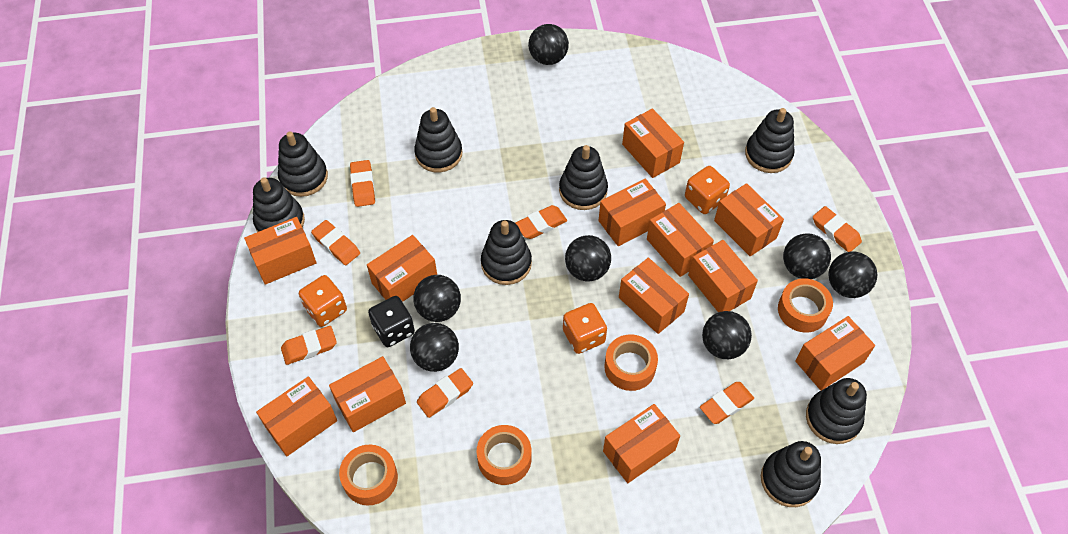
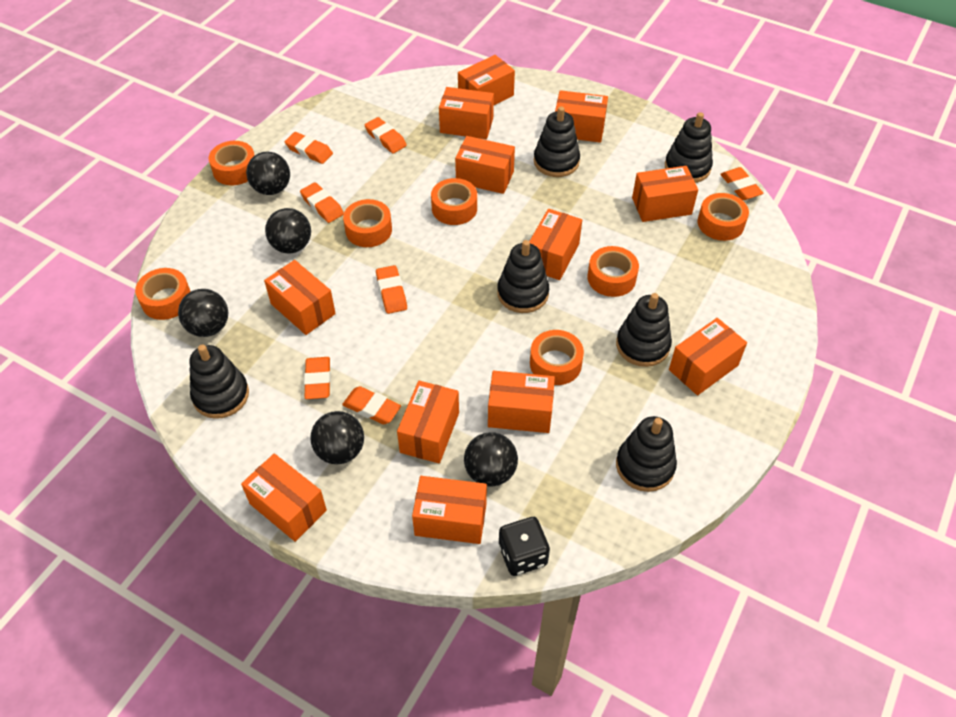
black ball: [410,323,459,372] [413,275,461,322] [528,24,569,65] [565,235,611,282] [702,311,752,359] [783,233,831,279] [828,252,877,298] = 7 -> [178,289,228,337] [246,152,290,195] [265,208,311,254] [310,411,364,464] [464,432,518,487] = 5
black stacking toy: [253,177,305,232] [278,132,328,197] [414,107,462,172] [481,220,532,285] [559,145,608,210] [745,108,795,173] [761,441,821,507] [806,378,867,444] = 8 -> [189,345,249,419] [497,240,549,313] [534,106,580,177] [616,293,672,367] [616,416,677,492] [665,112,713,183] = 6
orange dice: [299,275,347,327] [563,303,607,354] [685,166,730,214] = 3 -> none = 0
orange tape: [339,445,398,505] [477,425,531,485] [604,334,658,391] [778,279,833,333] = 4 -> [135,268,191,320] [209,141,255,185] [343,199,392,247] [431,178,477,225] [530,330,584,385] [587,246,639,297] [698,193,749,241] = 7

